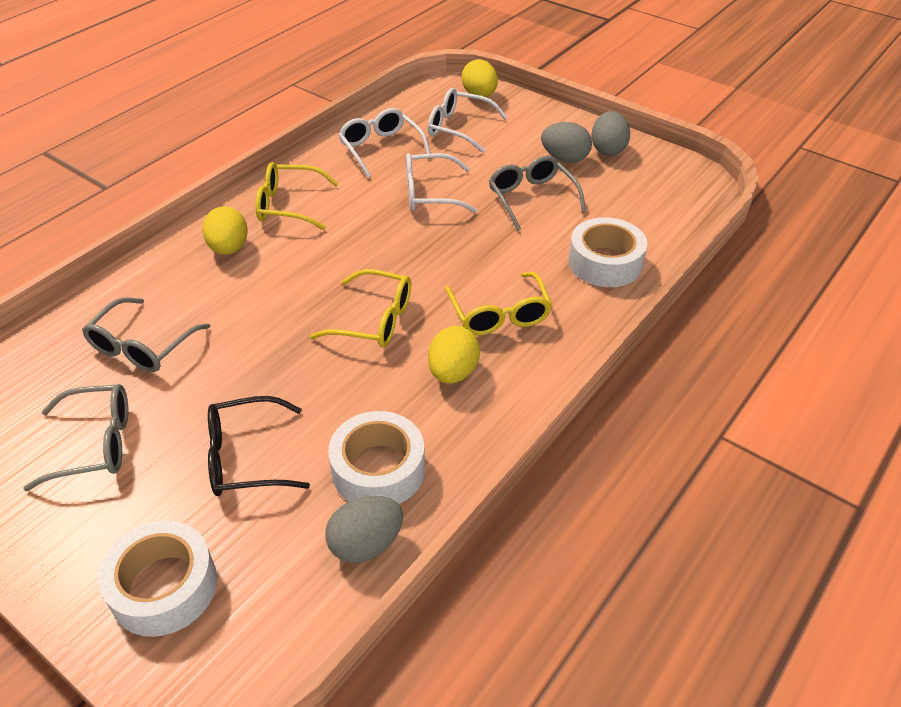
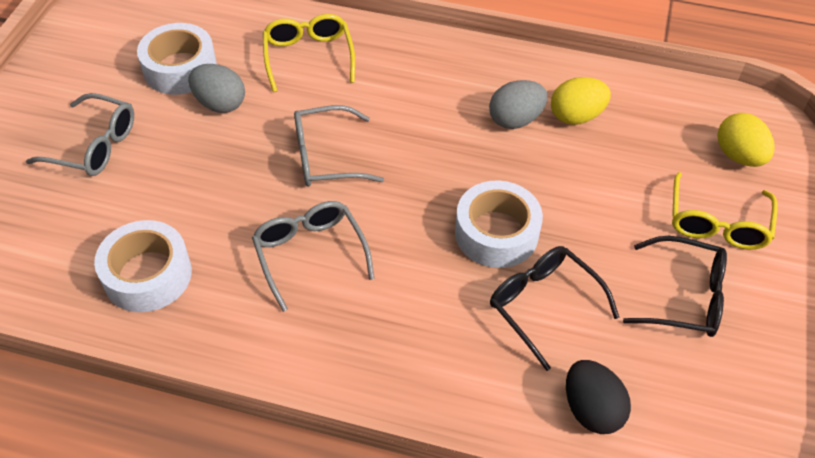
black egg: none = 0 -> [566,360,631,434] = 1
black glasses: [208,396,310,496] = 1 -> [490,246,620,371] [623,236,727,337] = 2
grey egg: [325,496,403,563] [541,122,592,163] [592,111,630,156] = 3 -> [188,64,245,113] [489,80,547,129] = 2
white glasses: [339,108,431,178] [406,153,478,213] [428,88,508,153] = 3 -> none = 0
yellow egg: [202,206,248,255] [428,326,480,384] [461,59,498,97] = 3 -> [551,77,611,125] [718,113,775,167] = 2
yellow glasses: [255,162,339,230] [310,269,411,347] [445,272,552,336] = 3 -> [263,14,355,92] [672,172,778,250] = 2

